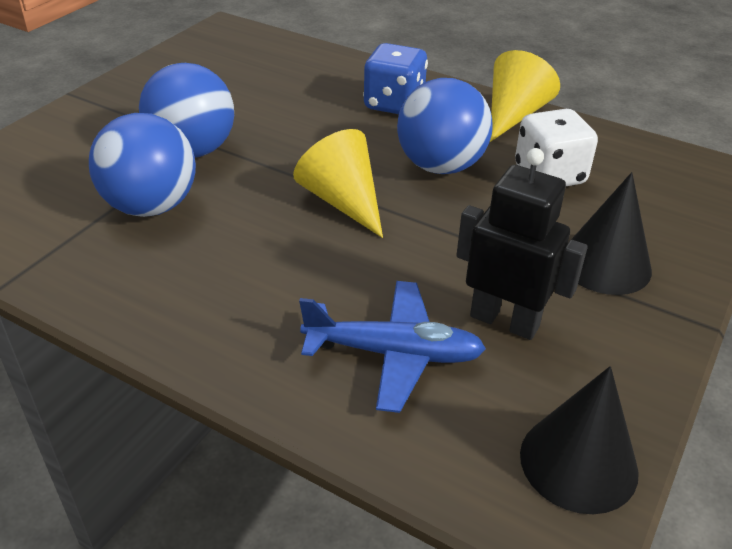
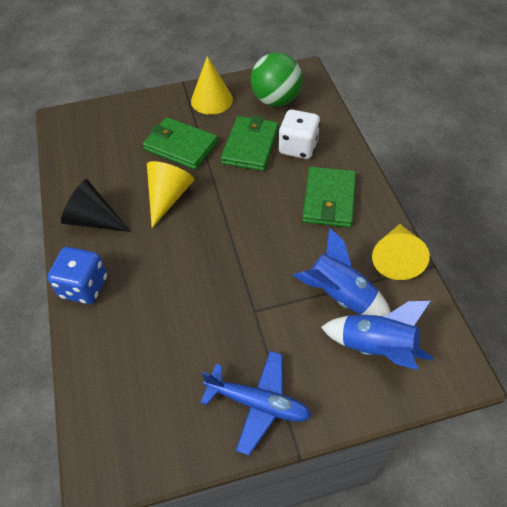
black cone: [520,366,639,514] [571,172,652,295] = 2 -> [61,179,131,232] = 1
black robot: [456,148,588,340] = 1 -> none = 0
blue ball: [89,113,196,217] [139,63,234,157] [397,78,493,174] = 3 -> none = 0
blue rocket: none = 0 -> [293,228,391,317] [321,301,433,370] = 2
green ball: none = 0 -> [251,52,303,107] = 1
green wallet: none = 0 -> [143,117,218,170] [221,115,279,171] [302,167,356,227] = 3
yellow cone: [293,129,383,238] [490,50,560,142] = 2 -> [147,161,194,228] [191,56,233,115] [372,224,430,280] = 3

